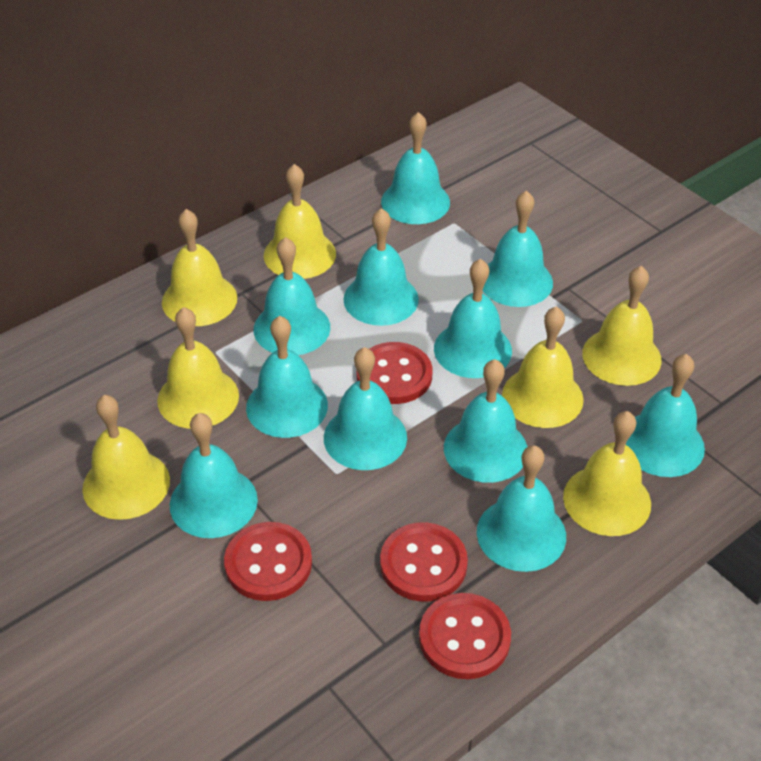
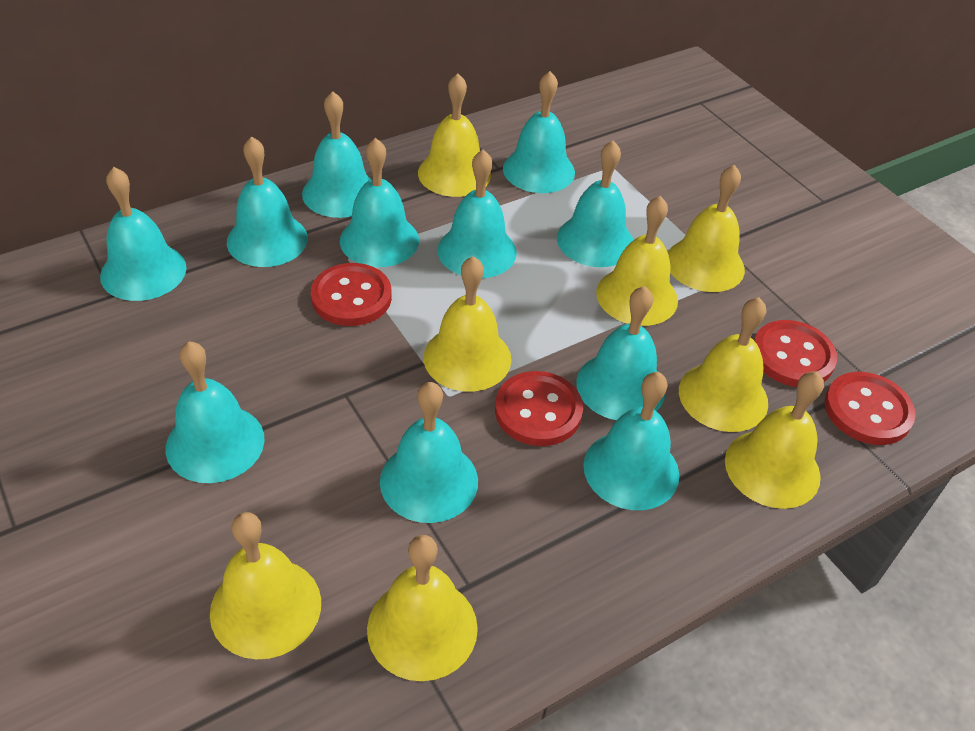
yellow bell: [82,395,170,520] [157,307,239,429] [162,209,237,326] [264,164,336,279] [502,306,584,428] [563,411,651,536] [582,266,662,386] = 7 -> [210,512,321,659] [367,535,478,681] [418,73,491,197] [424,256,511,392] [596,196,678,326] [668,165,745,292] [679,297,768,432] [725,371,824,509] = 8

